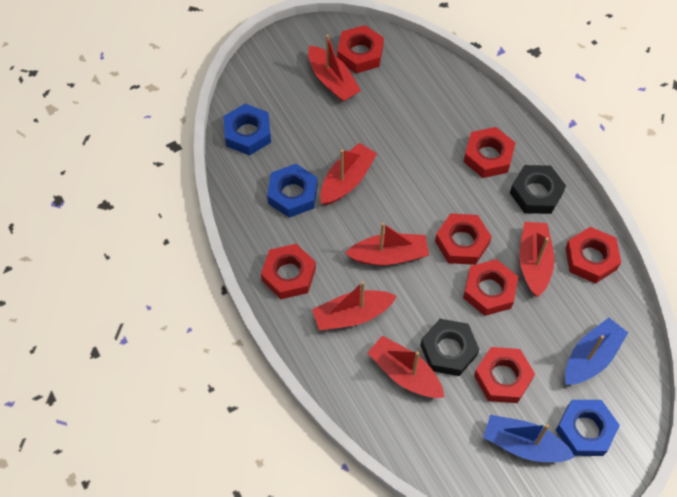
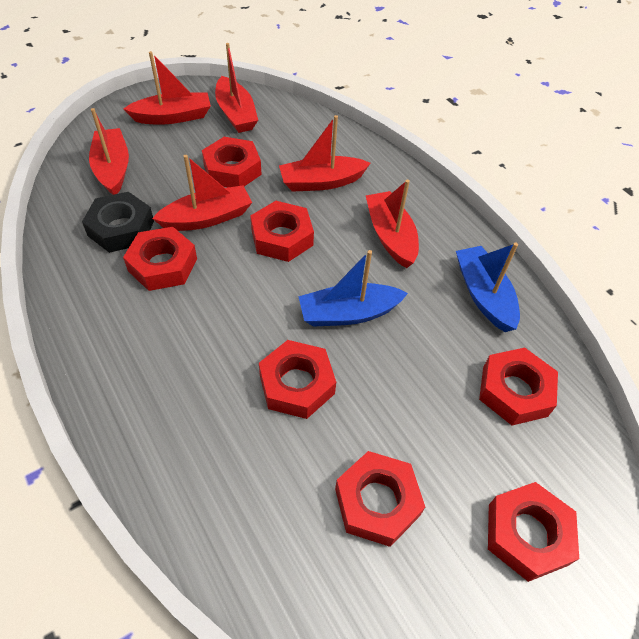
black nut: [420,319,479,376] [510,165,566,214] = 2 -> [82,192,154,253] = 1
blue nut: [223,104,271,155] [267,164,317,218] [556,400,620,456] = 3 -> none = 0

